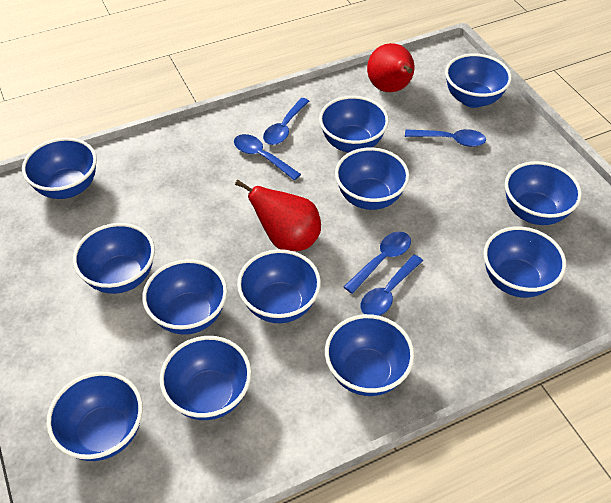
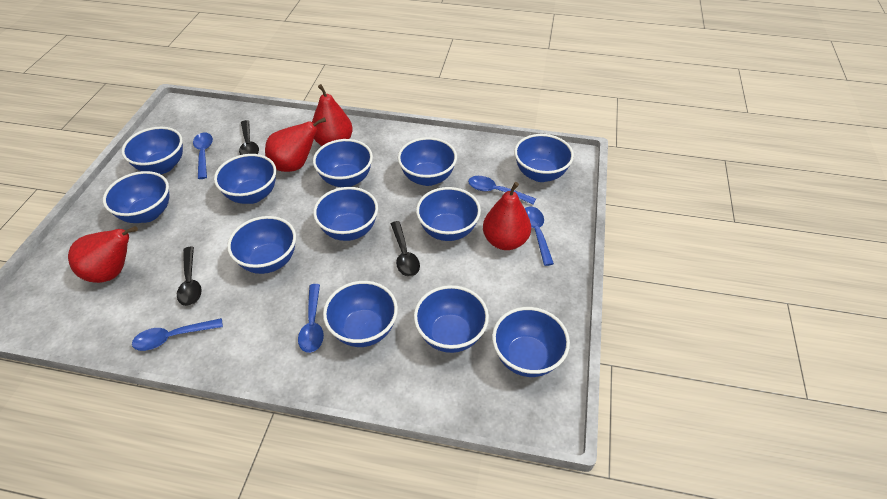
black spoon: none = 0 -> [177,246,202,306] [239,120,259,155] [390,221,420,277] = 3
red pear: [235,180,321,251] [367,43,414,92] = 2 -> [68,226,138,283] [265,117,326,172] [312,84,353,146] [483,182,531,250] = 4

